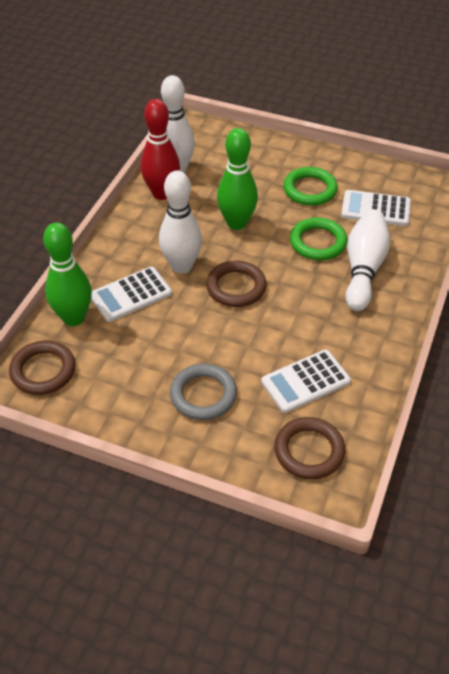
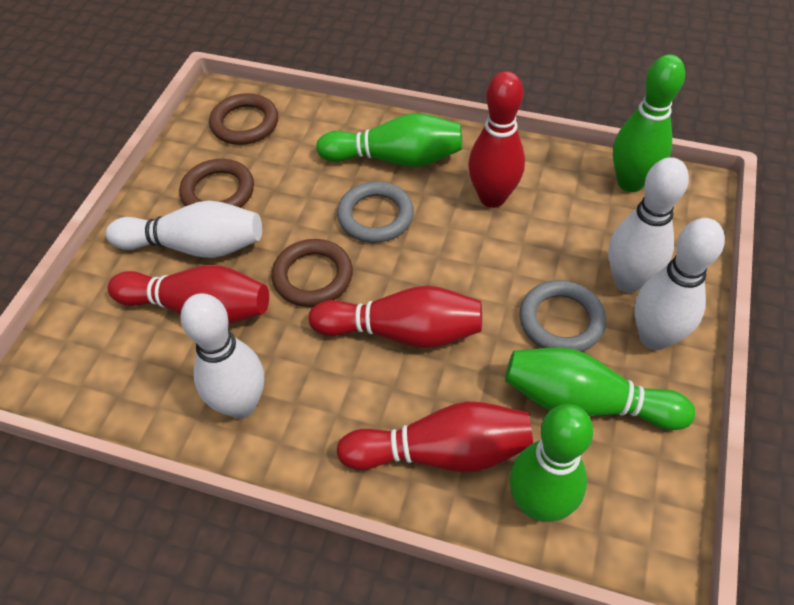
green bowling pin: [43,222,92,326] [217,128,258,230] = 2 -> [316,113,462,167] [505,347,695,430] [510,404,593,522] [613,54,685,192] = 4
green ring: [283,167,338,206] [290,217,347,260] = 2 -> none = 0
grey ring: [170,364,237,420] = 1 -> [337,181,414,243] [519,280,606,352] = 2
red bowling pin: [141,99,180,200] = 1 -> [108,265,269,324] [309,286,482,348] [337,402,533,472] [468,71,525,208] = 4
white bowling pin: [159,170,202,274] [161,75,195,173] [345,209,390,311] = 3 -> [106,200,262,258] [180,293,264,419] [608,157,689,293] [634,218,725,350] = 4
white calculator: [91,267,172,322] [261,350,351,413] [341,190,411,226] = 3 -> none = 0

